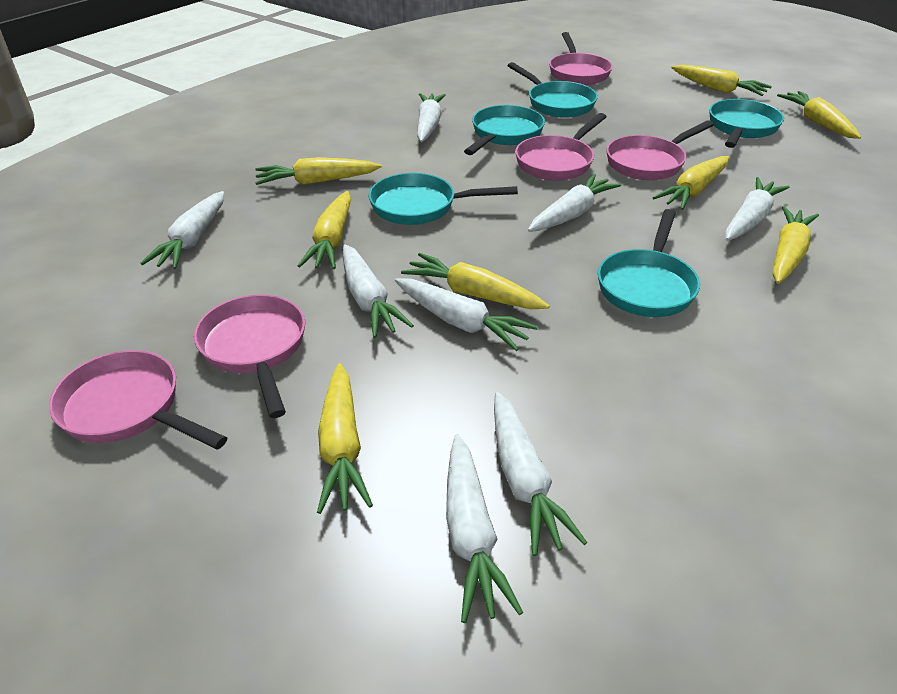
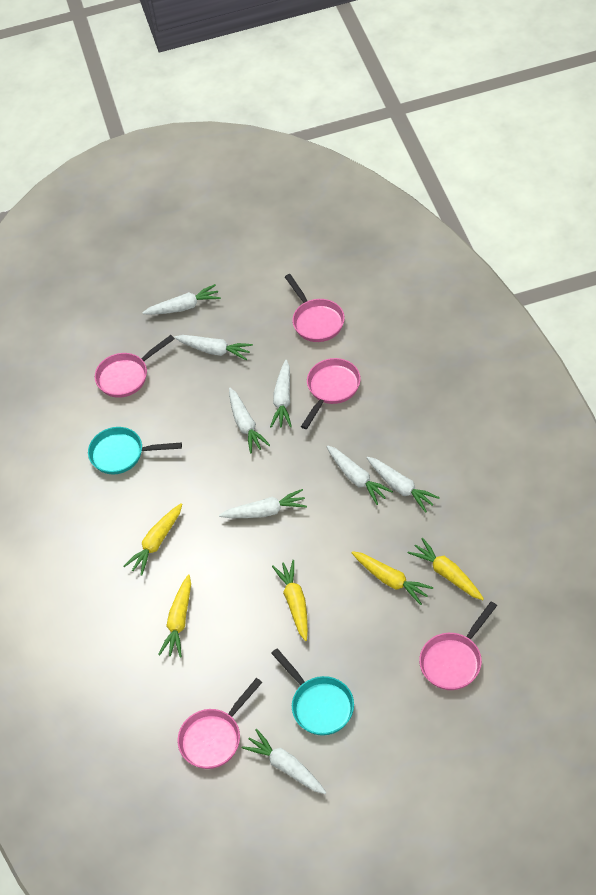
turquoise pan: [369,173,518,225] [464,105,545,155] [508,62,598,118] [598,209,700,317] [709,99,784,148] = 5 -> [88,427,182,474] [271,648,354,736] = 2
yellow carrot: [255,157,382,185] [298,191,351,269] [317,363,373,514] [401,253,550,309] [653,156,729,210] [671,65,772,96] [773,206,819,284] [777,91,861,139] = 8 -> [124,503,182,576] [158,574,191,657] [272,560,308,641] [351,551,433,605] [408,538,484,600] = 5

